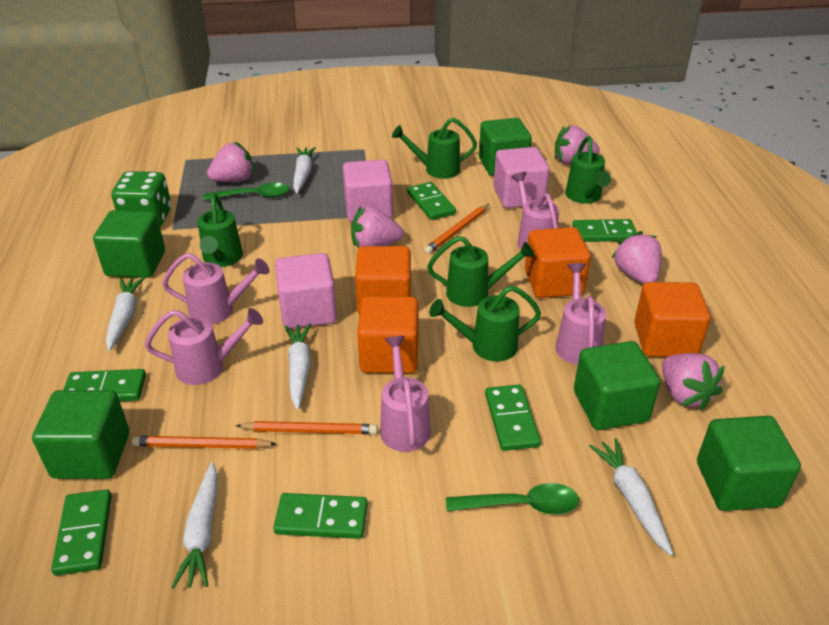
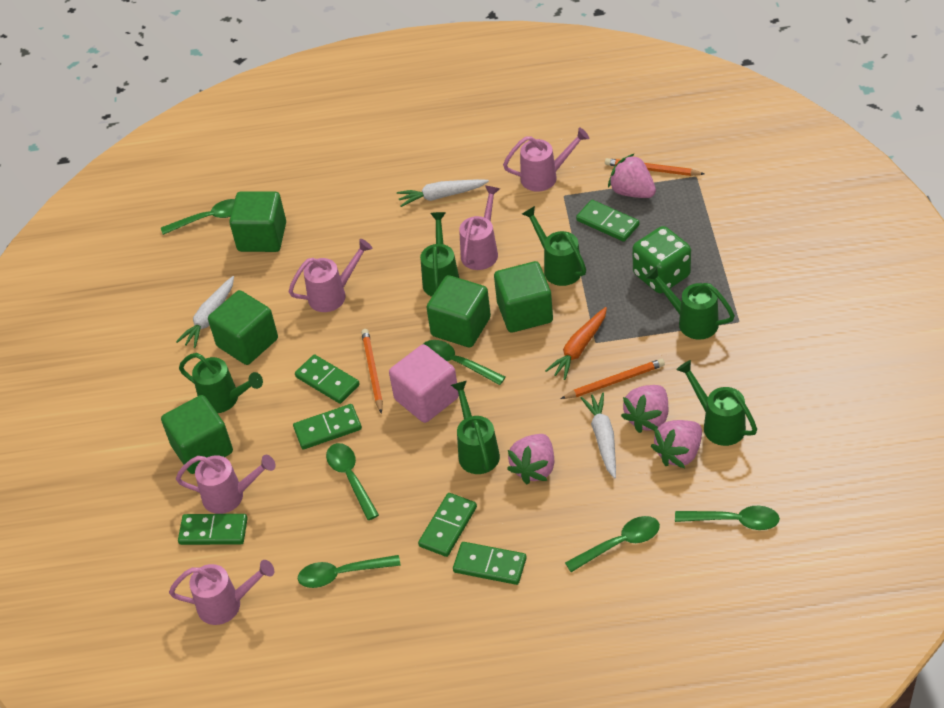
green spoon: [203,183,289,200] [446,483,579,514] = 2 -> [161,199,235,235] [298,555,401,588] [326,443,379,520] [424,340,506,385] [565,516,660,572] [675,506,780,530] = 6
green watering can: [198,194,243,267] [392,118,477,179] [427,236,534,307] [429,285,541,362] [565,136,611,203] = 5 -> [179,353,263,413] [420,212,459,297] [451,381,500,474] [522,206,586,286] [645,266,735,340] [676,360,757,446] = 6
orange carrot: none = 0 -> [545,307,607,380] = 1
orange cube: [355,246,411,314] [357,296,419,373] [525,227,591,298] [634,282,711,357] = 4 -> none = 0
pink cube: [275,253,337,329] [343,160,393,222] [493,147,550,208] = 3 -> [389,344,459,423] = 1
pink strawberry: [207,142,254,182] [351,206,403,248] [555,125,600,164] [611,231,662,284] [662,353,725,411] = 5 -> [507,434,554,484] [608,153,656,198] [621,385,668,433] [651,420,702,468] = 4
white carrot: [106,277,145,351] [171,462,218,589] [285,323,311,410] [293,147,316,193] [589,438,673,556] = 5 -> [176,276,234,348] [397,179,489,207] [580,393,616,479] = 3

